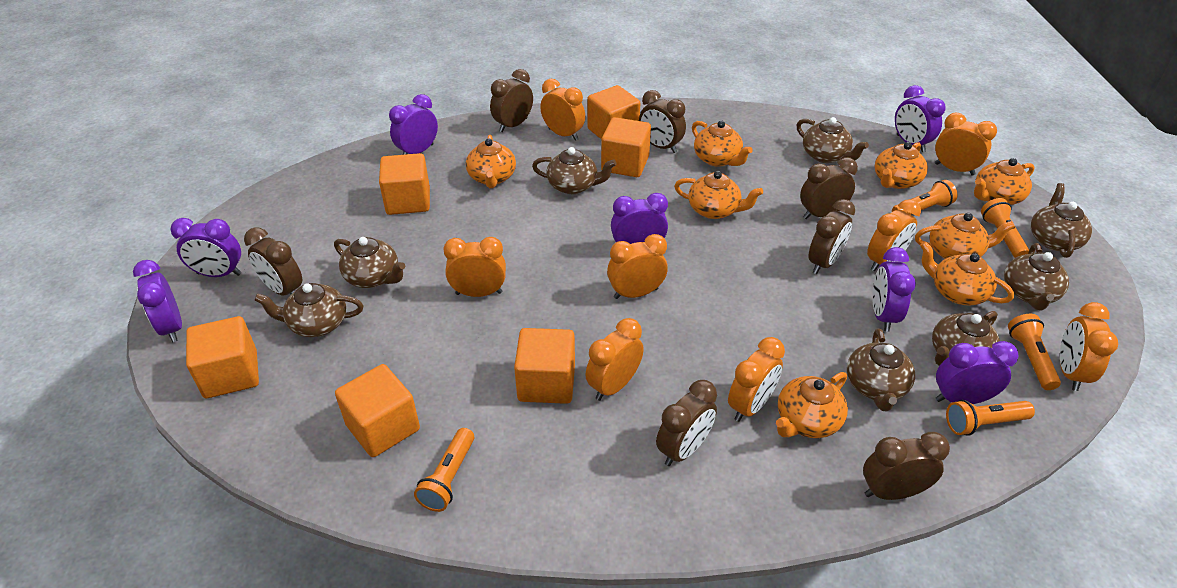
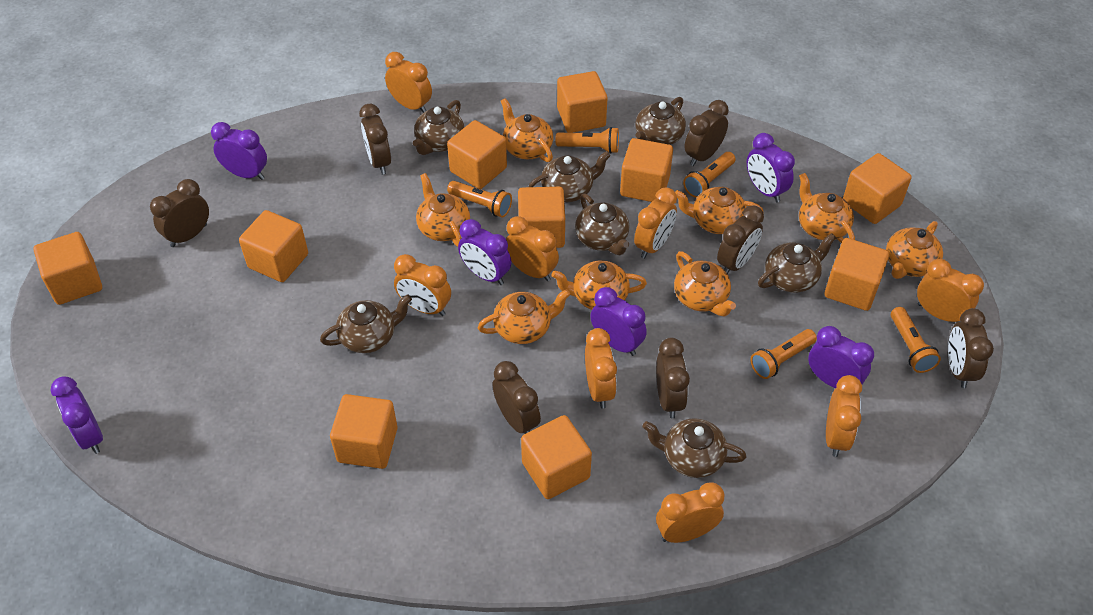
brown teapot: [255,283,364,337] [334,237,405,288] [532,147,617,194] [797,117,869,163] [847,328,915,412] [932,311,1000,366] [1004,243,1069,310] [1031,183,1092,258] = 8 -> [320,294,412,353] [413,100,465,155] [529,151,611,202] [575,194,629,255] [635,97,686,145] [642,418,747,478] [758,233,836,293] = 7
orange cube: [186,316,259,398] [335,364,420,457] [379,153,430,215] [514,328,575,404] [587,85,640,140] [601,117,651,177] = 6 -> [33,232,102,305] [239,210,308,282] [330,394,397,469] [447,120,507,189] [518,187,565,248] [521,415,592,499] [557,71,607,133] [620,138,673,202] [825,238,889,311] [843,153,912,224] = 10
purple clock: [133,260,182,342] [171,218,241,277] [389,94,438,155] [611,193,668,244] [872,247,916,332] [895,85,946,152] [936,341,1018,404] = 7 -> [50,377,103,454] [211,122,267,180] [458,219,511,285] [590,287,647,356] [747,133,795,202] [808,326,874,388] = 6

